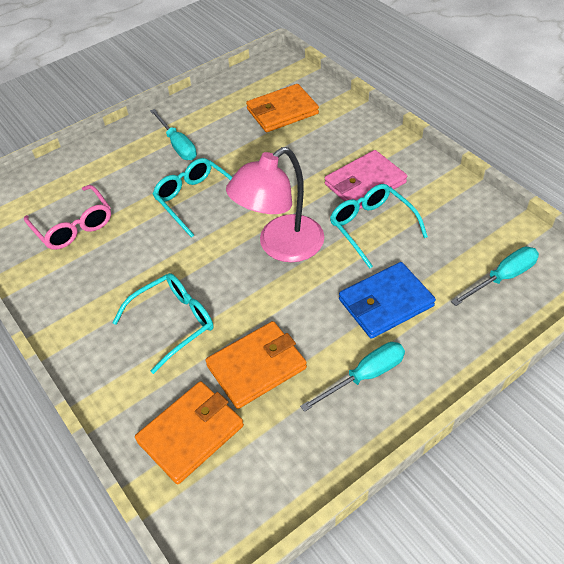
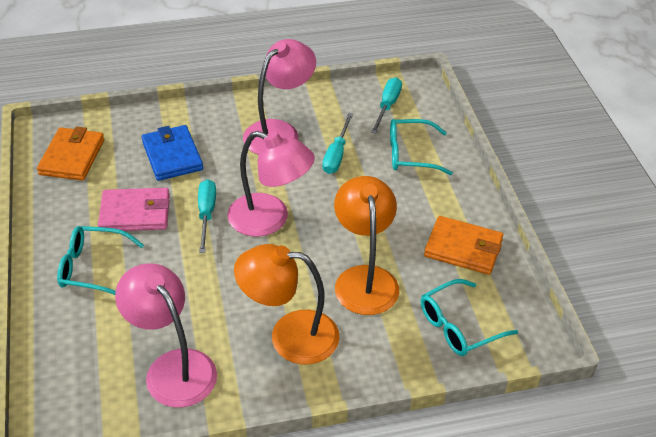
orange lamp: none = 0 -> [234,244,339,365] [334,176,399,315] = 2
orange wallet: [135,381,244,484] [205,321,307,409] [246,84,319,132] = 3 -> [37,127,104,181] [424,216,503,275] = 2
pink glasses: [24,185,111,250] = 1 -> none = 0
pink lamp: [226,147,324,262] = 1 -> [115,263,217,408] [227,131,315,237] [243,39,316,155] = 3

